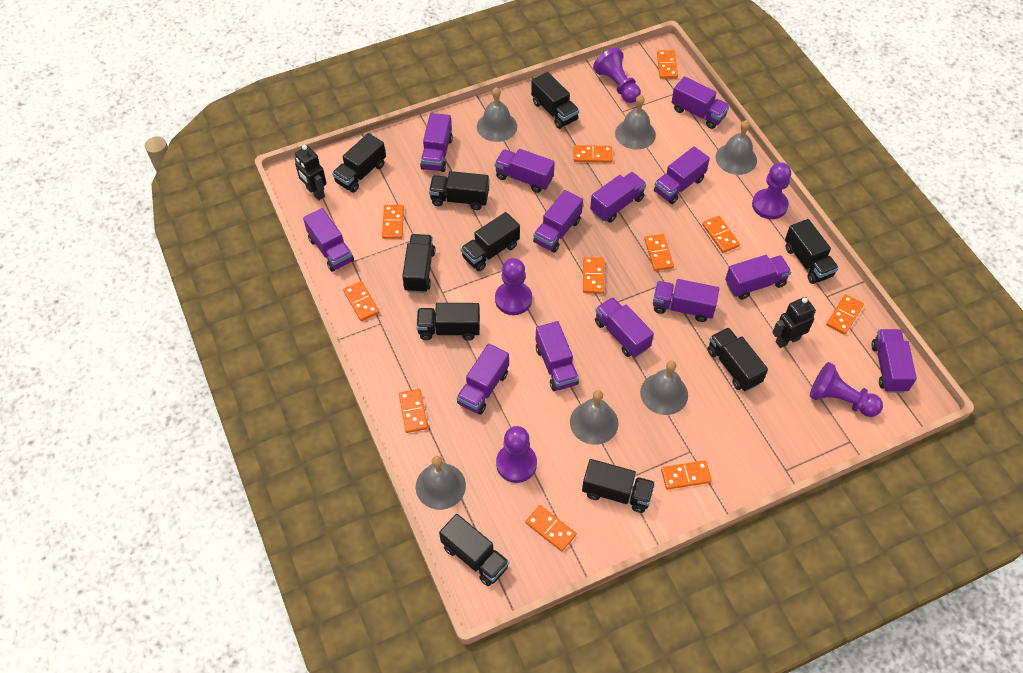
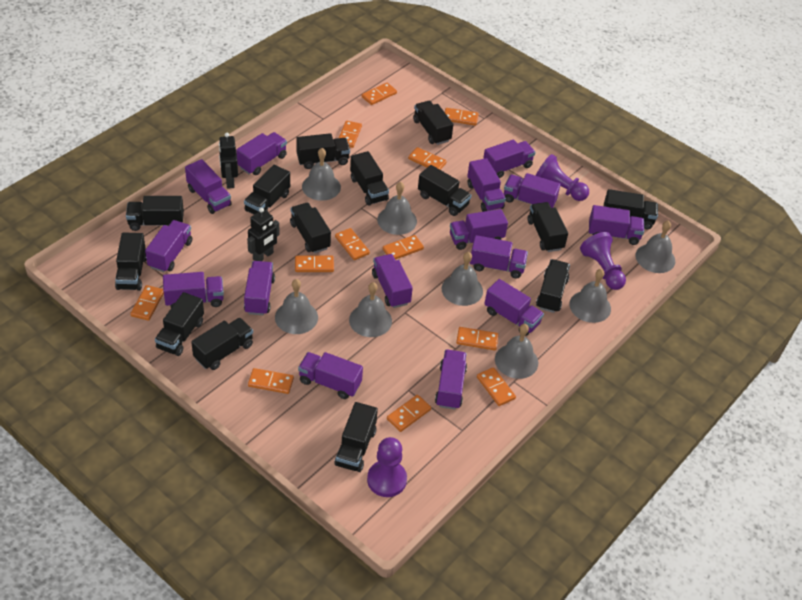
black truck: [332,133,386,193] [402,234,435,293] [416,303,480,341] [429,171,489,210] [439,514,509,586] [461,212,520,271] [531,72,579,129] [582,459,655,513] [708,327,768,391] [785,219,839,284] = 10 -> [115,232,146,291] [126,196,184,231] [155,292,204,356] [191,318,253,370] [244,165,290,215] [290,203,331,253] [296,133,350,169] [334,402,378,472] [350,151,389,206] [413,101,453,145] [418,165,472,216] [528,202,568,252] [536,259,570,313] [604,189,658,229] = 14
grey bell: [416,456,466,510] [477,87,517,142] [570,390,618,445] [615,95,656,150] [640,360,688,415] [715,120,757,175] = 6 -> [275,279,318,334] [302,148,341,201] [349,282,392,337] [377,182,417,235] [441,252,483,306] [495,324,538,379] [569,269,611,323] [635,220,675,273] = 8
orange domino: [343,281,379,321] [382,205,404,239] [399,389,428,433] [525,505,576,551] [574,145,612,163] [583,257,604,294] [644,234,674,271] [657,50,678,79] [661,460,712,490] [702,216,740,253] [826,294,864,335] = 11 -> [130,285,164,321] [248,368,294,394] [295,256,334,272] [335,228,370,260] [339,121,362,148] [362,83,397,105] [383,235,424,260] [387,395,431,432] [408,147,447,170] [445,108,479,126] [456,327,499,350] [477,367,516,406] = 12
purple pawn: [495,258,532,315] [496,426,537,483] [593,47,641,103] [752,162,791,219] [810,362,883,417] = 5 -> [367,437,407,497] [536,154,589,201] [580,232,626,290] = 3
purple truck: [303,208,354,272] [420,113,453,172] [457,344,509,414] [495,149,555,193] [533,190,583,253] [536,321,579,391] [590,172,646,222] [595,297,654,358] [653,279,719,322] [654,146,710,204] [671,76,729,129] [725,255,791,300] [871,329,917,393] = 13 -> [145,220,192,272] [163,272,224,308] [185,159,232,214] [236,132,287,175] [244,261,275,315] [298,352,363,399] [372,254,413,308] [435,350,467,410] [450,209,508,250] [467,158,506,212] [470,235,528,279] [483,140,536,178] [484,279,544,336] [504,173,561,208] [589,205,644,245] = 15

